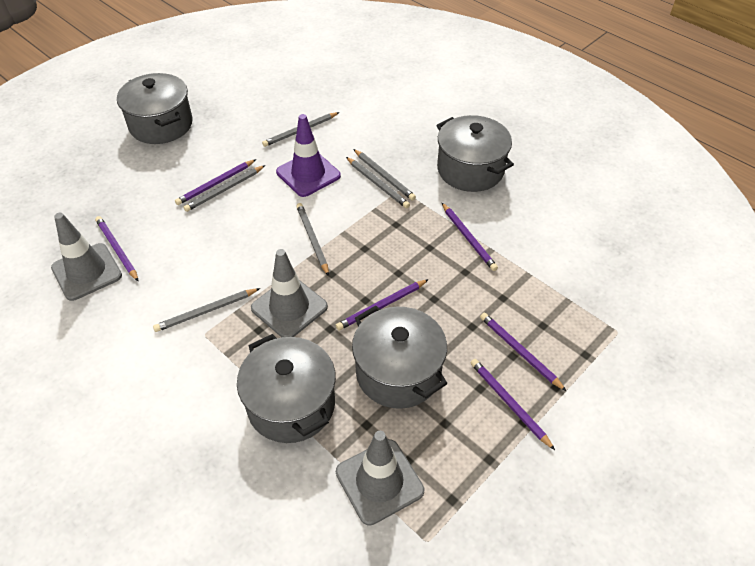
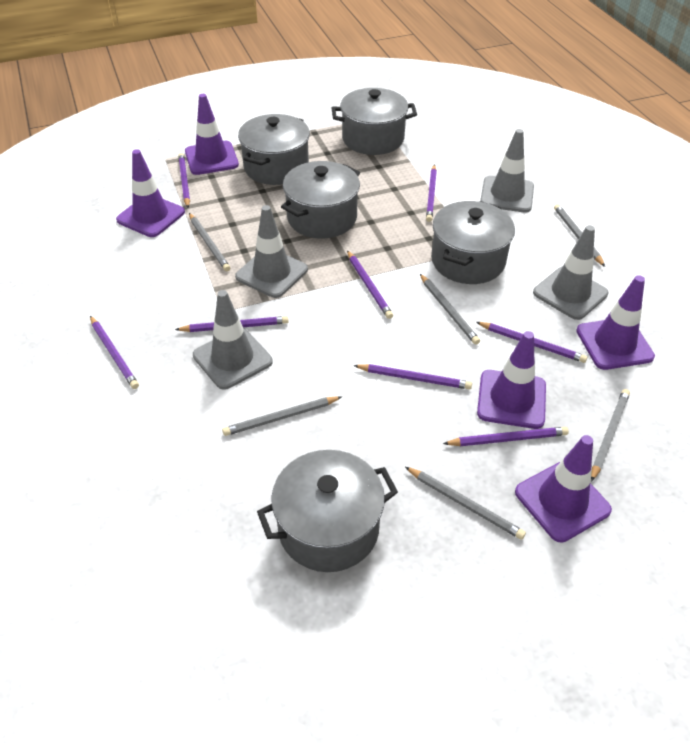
grey pot: [117,73,193,144] [237,334,336,443] [352,306,447,409] [436,115,514,192] = 4 -> [238,114,310,185] [257,450,398,572] [281,161,360,239] [332,88,417,155] [431,201,515,284] = 5
grey traffic cone: [51,213,122,301] [251,249,328,337] [336,431,424,526] = 3 -> [193,290,273,390] [235,205,308,298] [480,129,534,212] [533,225,608,320] = 4
purple pencil: [95,216,139,282] [175,159,256,205] [336,279,429,330] [442,203,498,271] [471,359,555,450] [480,313,566,391] = 6 -> [90,316,139,389] [175,316,289,332] [178,153,190,208] [347,250,393,319] [353,364,472,390] [426,165,437,222] [443,427,569,446] [476,322,587,363] = 8
purple traffic cone: [276,114,341,197] = 1 -> [116,149,185,237] [185,94,239,175] [477,331,546,429] [515,435,612,543] [576,275,655,370] = 5

